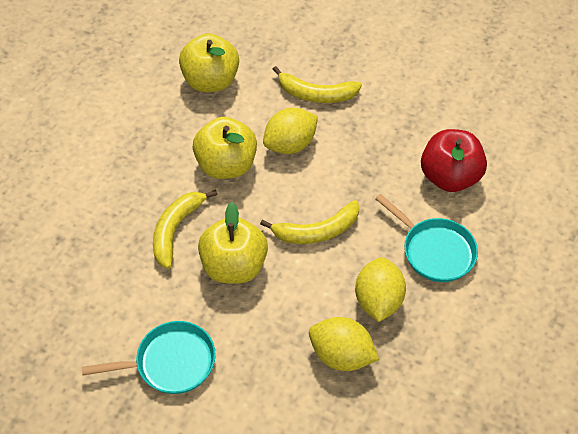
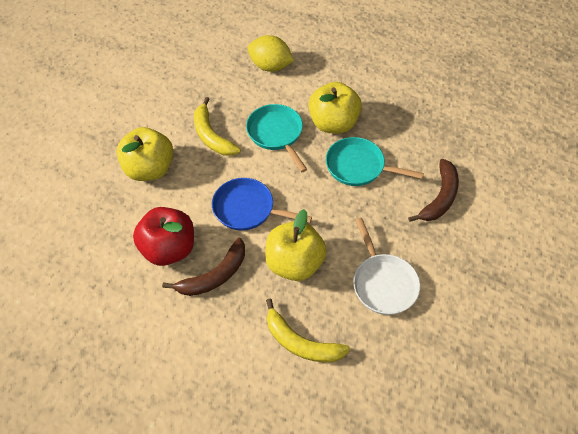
blue pan: none = 0 -> [212,178,312,231] = 1
brown banana: none = 0 -> [162,238,245,296] [408,159,459,222] = 2
white pan: none = 0 -> [353,218,420,315] = 1
yellow banana: [153,190,218,269] [260,200,359,244] [273,66,362,103] = 3 -> [194,97,241,156] [266,299,350,362] = 2
yellow lemon: [263,108,318,154] [309,317,379,371] [355,257,406,322] = 3 -> [247,35,294,72] = 1

